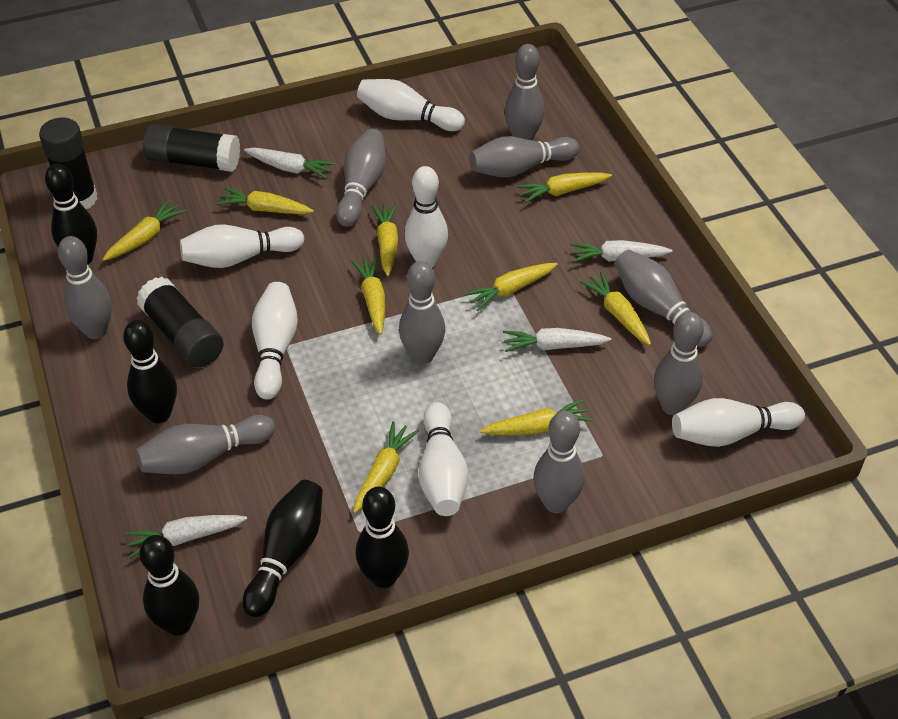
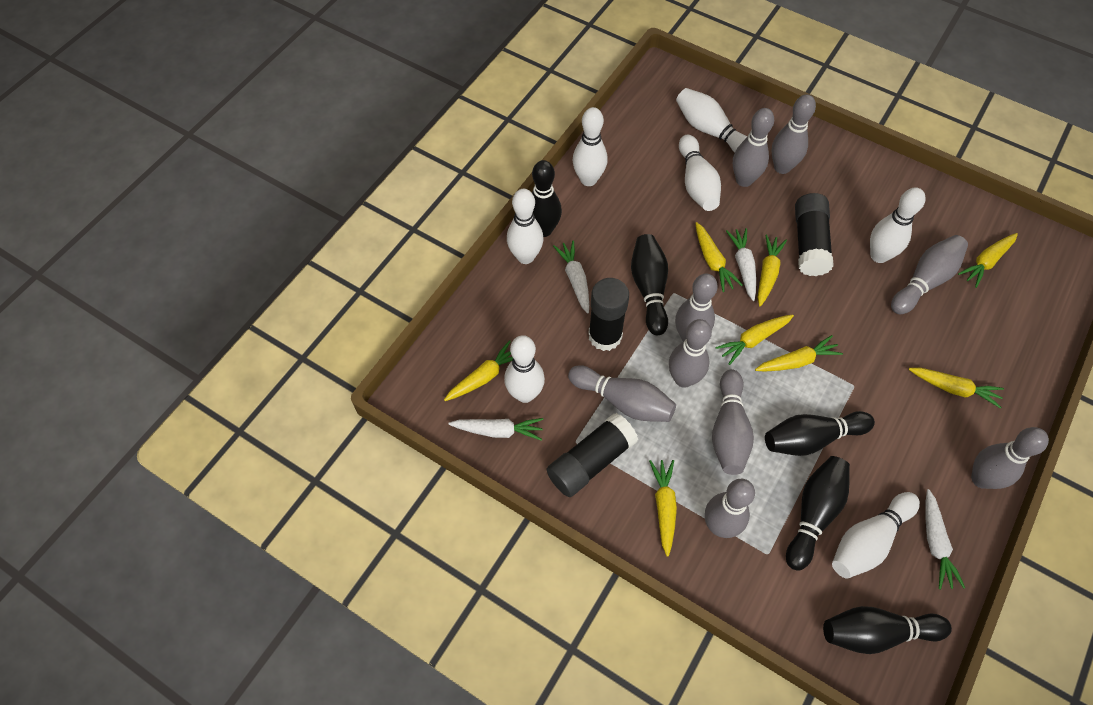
white bowling pin: [180,225,304,268] [252,282,298,400] [357,79,465,131] [404,166,448,268] [419,402,468,516] [672,398,805,447] = 6 -> [504,335,545,403] [507,189,543,264] [573,107,607,186] [676,88,747,153] [679,135,721,211] [832,492,920,579] [870,187,926,263] = 7
yellow carrot: [102,200,186,261] [216,187,314,214] [351,256,385,335] [353,421,419,513] [372,204,398,276] [464,263,558,311] [480,399,593,435] [517,173,612,203] [580,272,651,345] = 9 -> [444,340,513,401] [649,460,677,557] [695,222,742,292] [715,315,794,365] [755,335,843,372] [757,235,787,307] [909,368,1004,409] [958,233,1018,288] = 8

